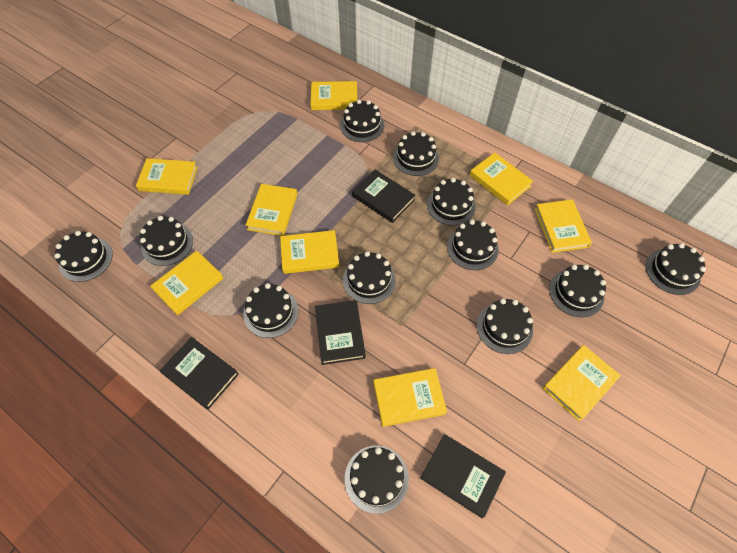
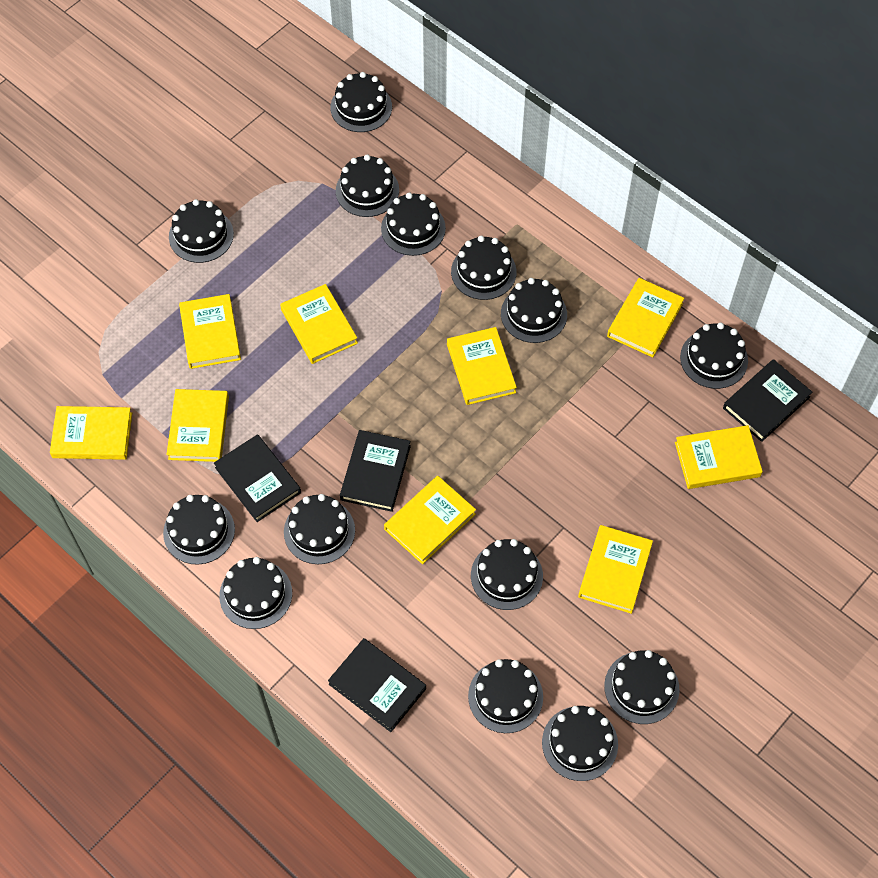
black cake: [54,231,113,282] [140,216,193,266] [243,283,298,338] [340,100,384,142] [343,251,396,304] [345,445,409,514] [393,131,439,176] [427,178,476,226] [447,220,499,270] [477,299,533,354] [549,264,606,317] [646,243,706,295] = 12 -> [163,495,235,565] [169,199,234,263] [219,557,292,629] [284,494,355,564] [330,72,392,132] [336,154,399,217] [381,192,446,256] [451,236,517,300] [468,659,543,733] [471,539,543,610] [501,278,567,343] [542,706,618,781] [604,650,680,724] [680,323,748,389] = 14

